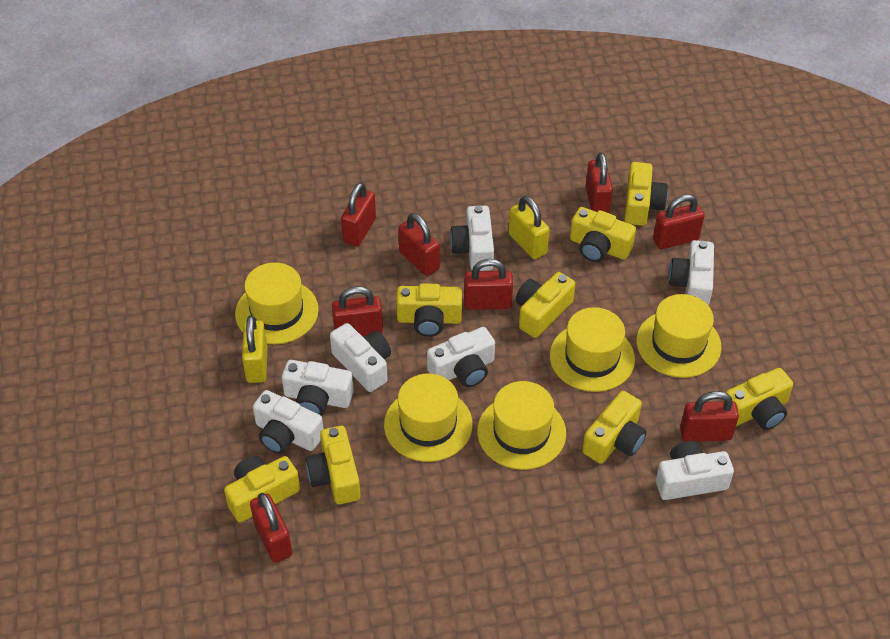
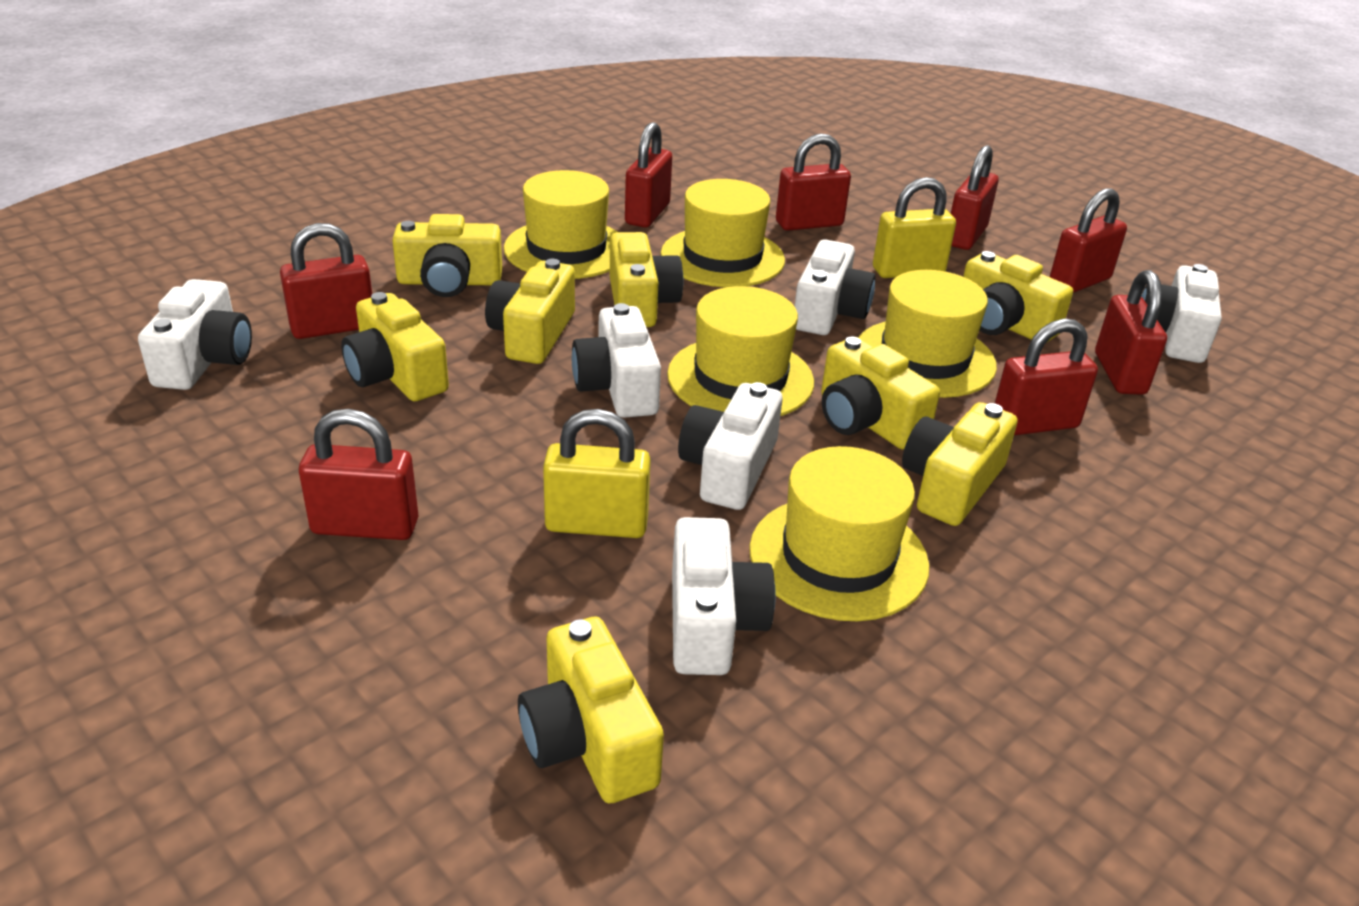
white camera: [253,390,323,454] [282,360,354,416] [330,323,391,392] [427,327,495,387] [450,205,494,271] [656,441,734,500] [669,240,714,306] = 7 -> [138,279,252,390] [572,303,661,418] [672,517,776,675] [678,382,783,510] [795,239,876,335] [1141,264,1222,363] = 6

